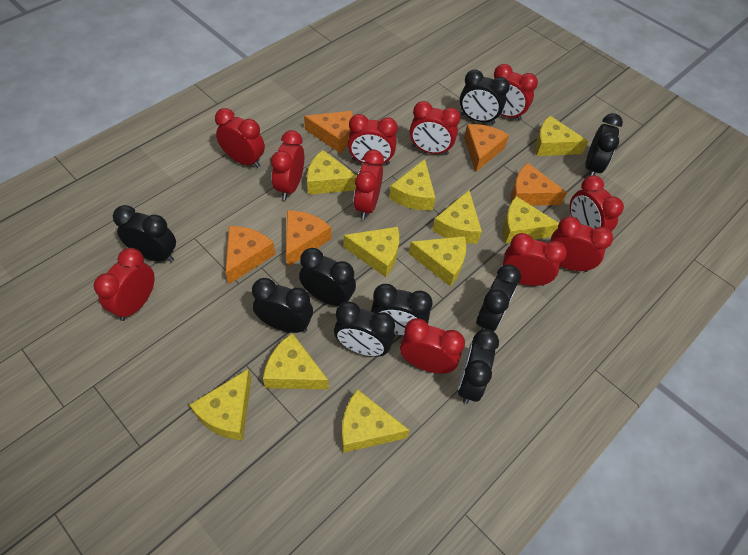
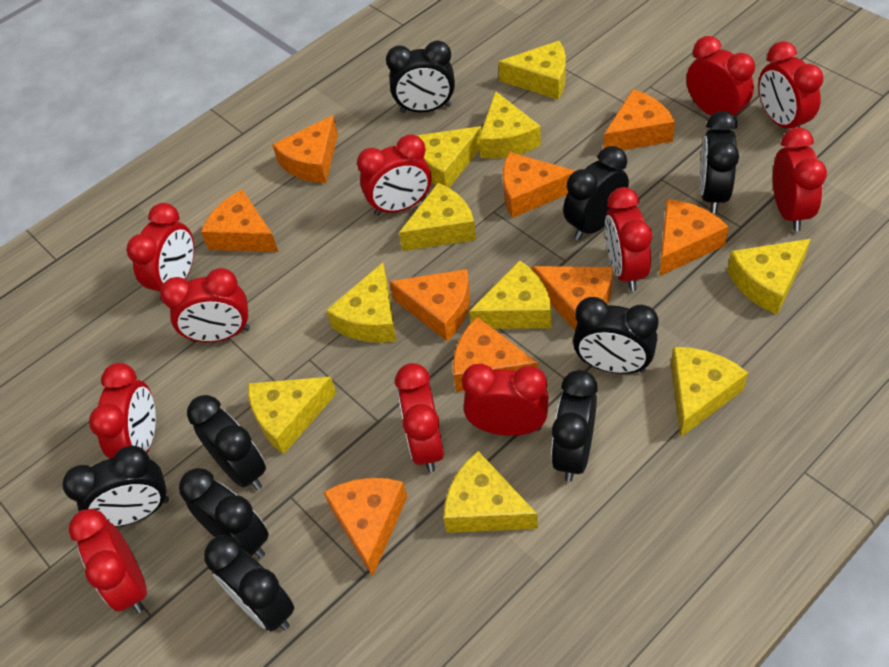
orange cheese: [226,226,275,284] [286,210,331,267] [304,111,353,153] [464,124,509,172] [511,163,567,206] = 5 -> [201,190,279,252] [272,115,338,183] [324,478,407,577] [389,269,470,341] [453,317,538,392] [503,152,575,218] [532,266,613,330] [603,89,675,150] [659,199,729,276] = 9

